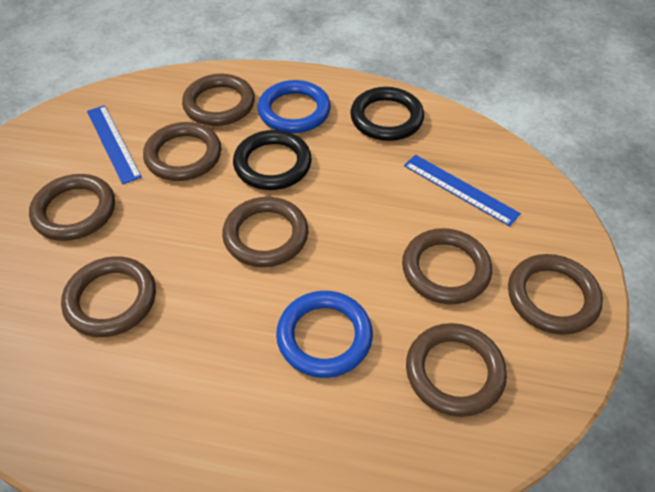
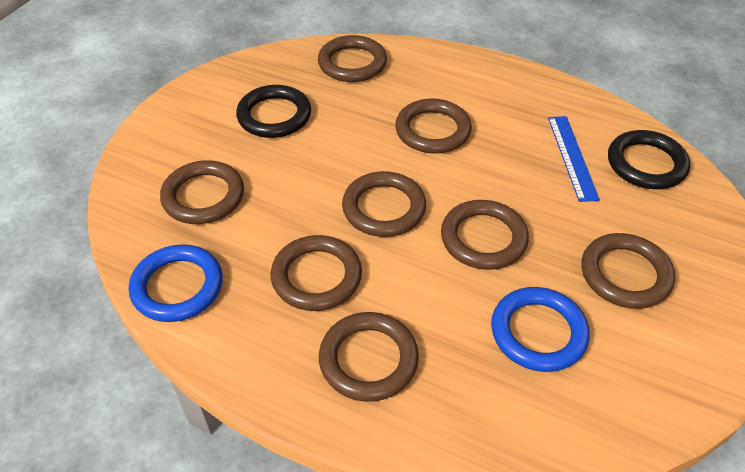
blue ruler: [87,105,142,185] [404,155,521,226] = 2 -> [548,116,600,202] = 1

